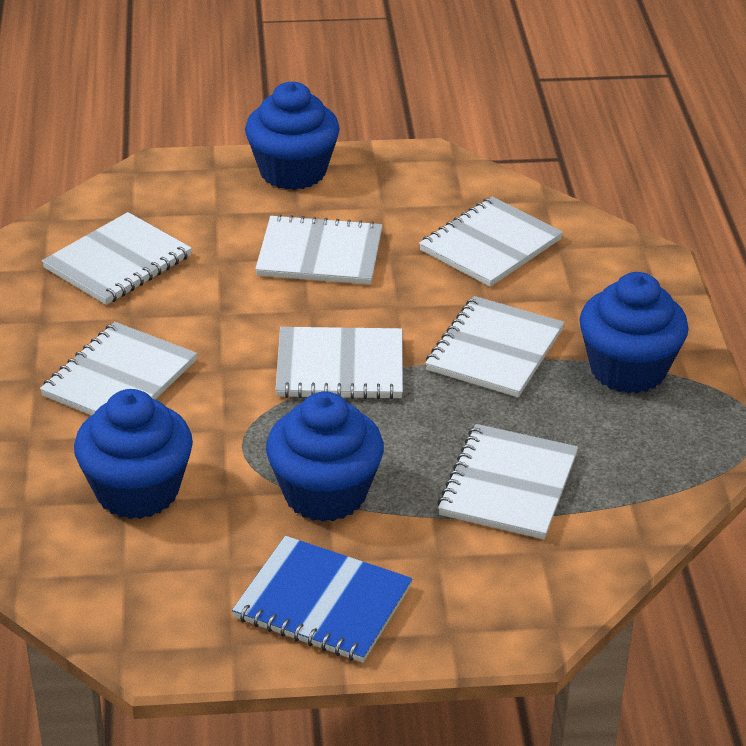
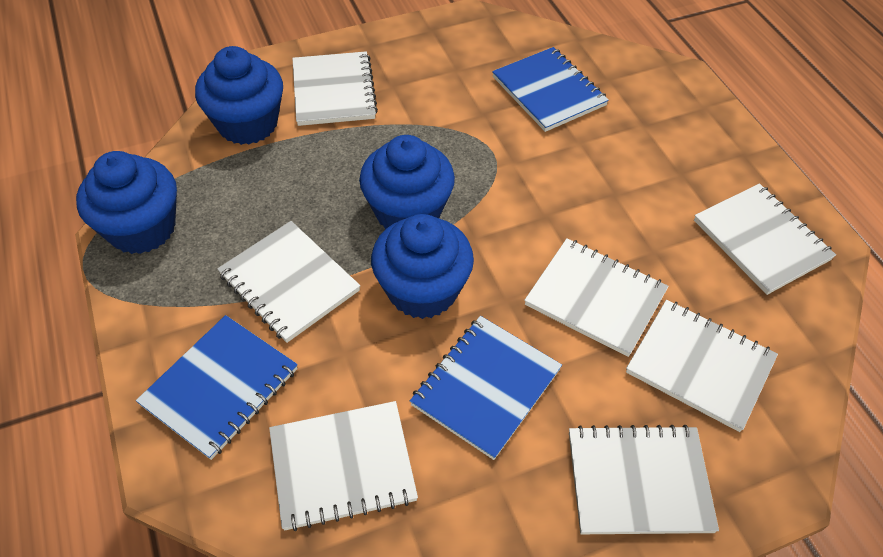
blue notebook: [232,536,412,663] = 1 -> [136,315,298,460] [410,316,562,460] [492,47,609,132] = 3

